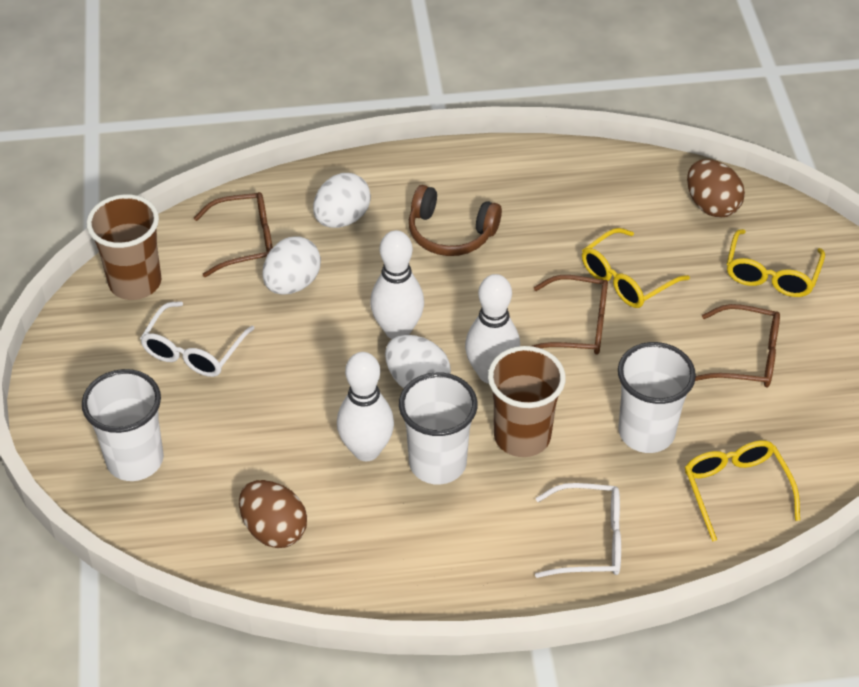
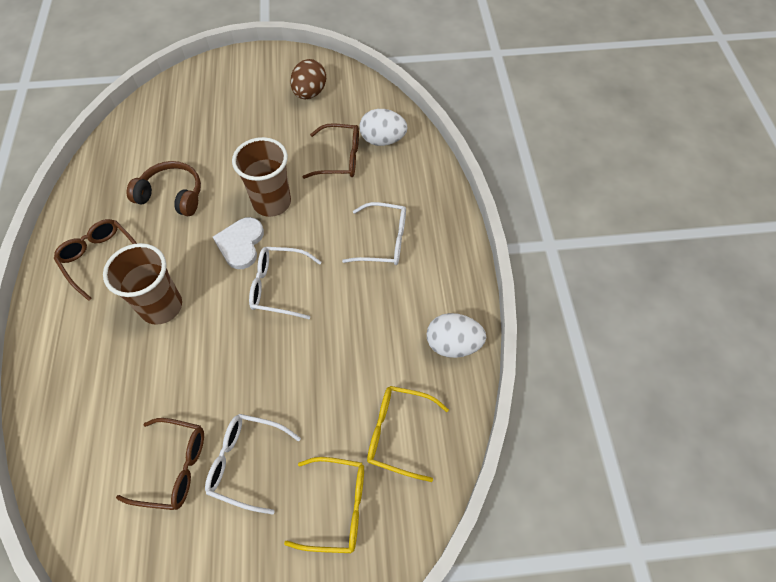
brown egg: [239,480,307,548] [687,159,745,218] = 2 -> [290,59,326,99] = 1
white bowling pin: [337,352,394,461] [370,230,424,339] [465,274,520,384] = 3 -> none = 0
white cup: [82,369,164,481] [399,372,478,485] [618,342,696,453] = 3 -> none = 0
white egg: [262,236,321,295] [313,173,371,228] [385,335,451,388] = 3 -> [359,109,407,146] [427,313,486,358] = 2
white glasses: [140,301,255,377] [535,483,621,578] = 2 -> [205,414,301,515] [249,247,322,319] [342,202,406,265] = 3
white heart: none = 0 -> [213,217,264,269] = 1
yellow glasses: [582,228,690,308] [685,440,800,541] [727,229,825,297] = 3 -> [284,457,364,553] [367,386,449,482] = 2

